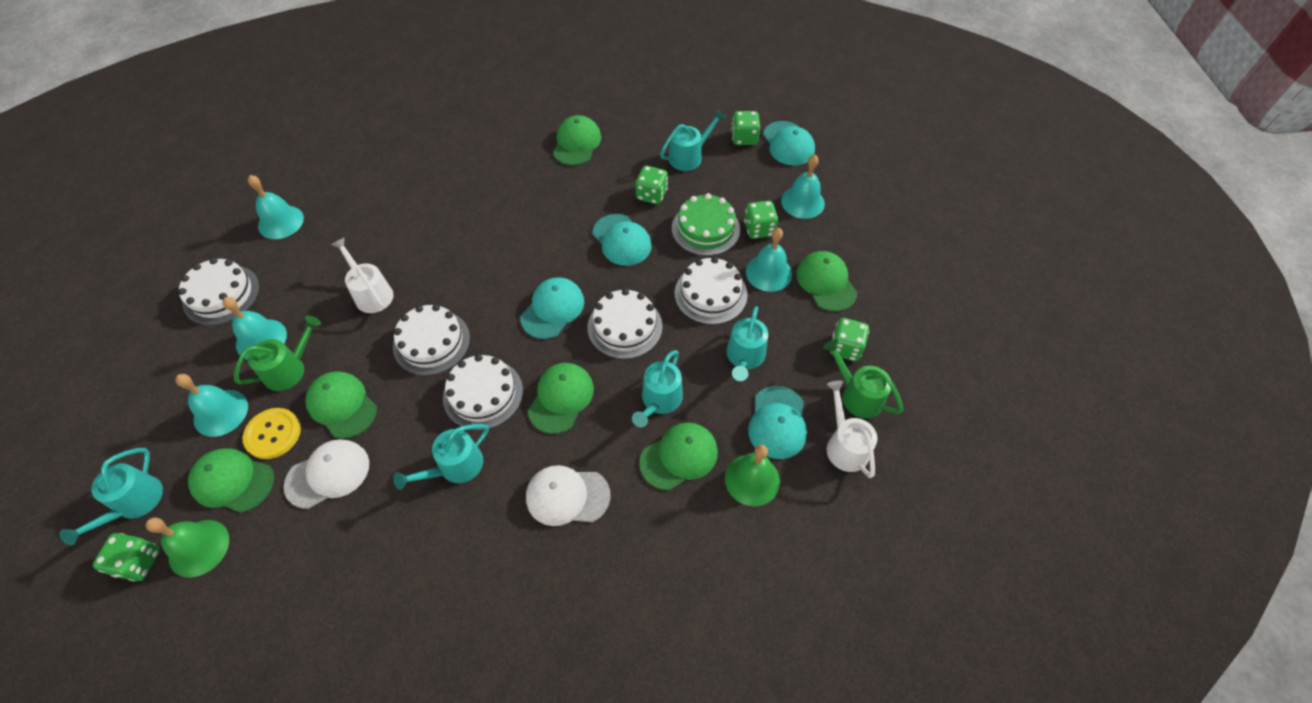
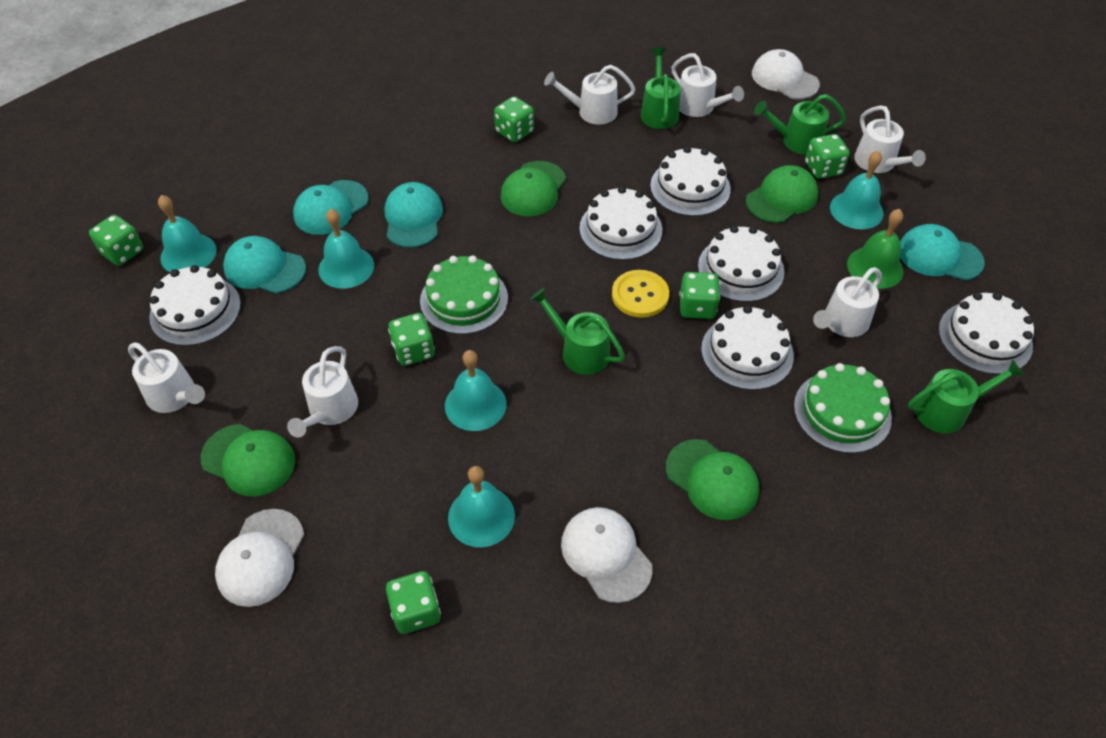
green bell: [146,518,229,578] [725,445,780,506] = 2 -> [847,209,904,289] = 1
green cake: [672,193,740,256] = 1 -> [420,255,508,334] [794,363,892,453] = 2
green cap: [188,448,274,513] [305,371,377,439] [528,363,594,434] [553,115,601,165] [639,422,718,490] [796,251,858,312] = 6 -> [201,424,295,497] [501,161,566,217] [666,439,759,520] [746,165,818,223] = 4
green dice: [93,533,160,581] [635,166,668,204] [731,111,760,145] [744,201,778,239] [830,318,869,361] = 5 -> [89,215,143,266] [386,571,441,634] [388,313,435,366] [494,96,534,142] [679,272,720,319] [805,134,850,179] = 6
green watering can: [234,316,321,391] [823,339,903,418] = 2 -> [530,288,625,375] [640,48,681,129] [754,94,846,154] [908,360,1024,434] = 4
turquoise watering can: [59,448,163,545] [393,424,489,490] [632,350,683,428] [660,109,726,171] [726,306,768,381] = 5 -> none = 0
white cake: [178,258,260,325] [393,304,470,376] [443,354,523,430] [587,289,663,359] [675,257,747,325] = 5 -> [149,265,241,346] [579,186,662,260] [650,146,731,216] [698,226,785,302] [701,305,794,390] [939,292,1034,374] = 6
white cap: [284,440,369,509] [526,465,611,526] = 2 -> [215,509,304,607] [561,507,653,603] [752,49,820,100] = 3
white watering can: [331,238,394,313] [827,381,878,478] = 2 -> [128,342,205,413] [287,346,358,438] [544,65,636,125] [672,53,744,117] [813,267,882,337] [854,105,926,173] = 6

